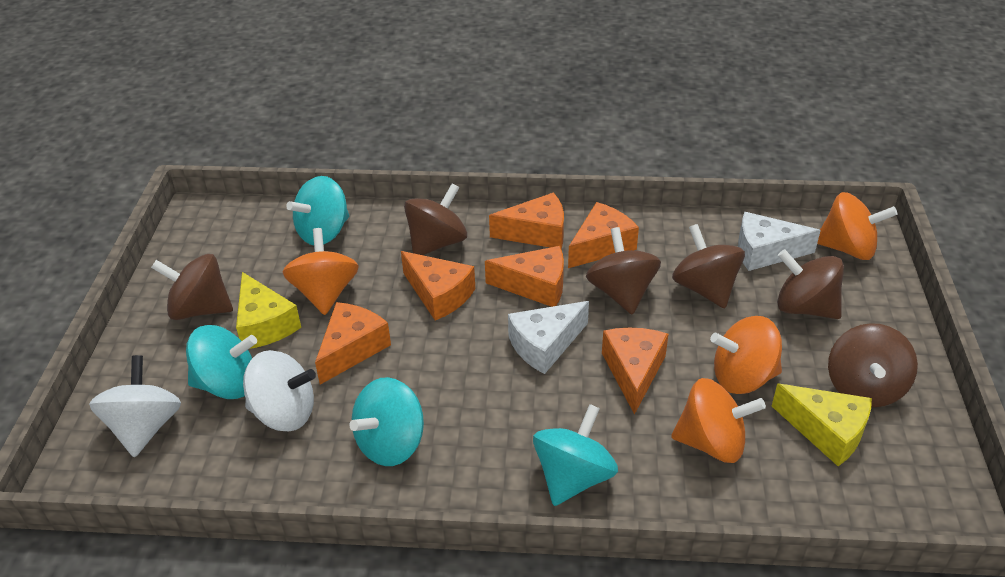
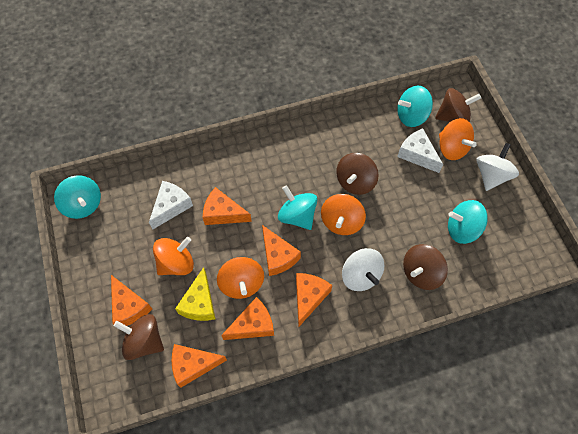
brown spinning top: [151,254,233,320] [404,183,467,255] [586,227,661,315] [672,224,745,308] [777,249,844,319] [828,323,918,407] = 6 -> [114,314,164,360] [336,153,378,195] [403,244,448,290] [435,88,481,122] = 4
yellow cheese: [236,272,301,349] [772,384,872,466] = 2 -> [175,267,215,321] = 1

